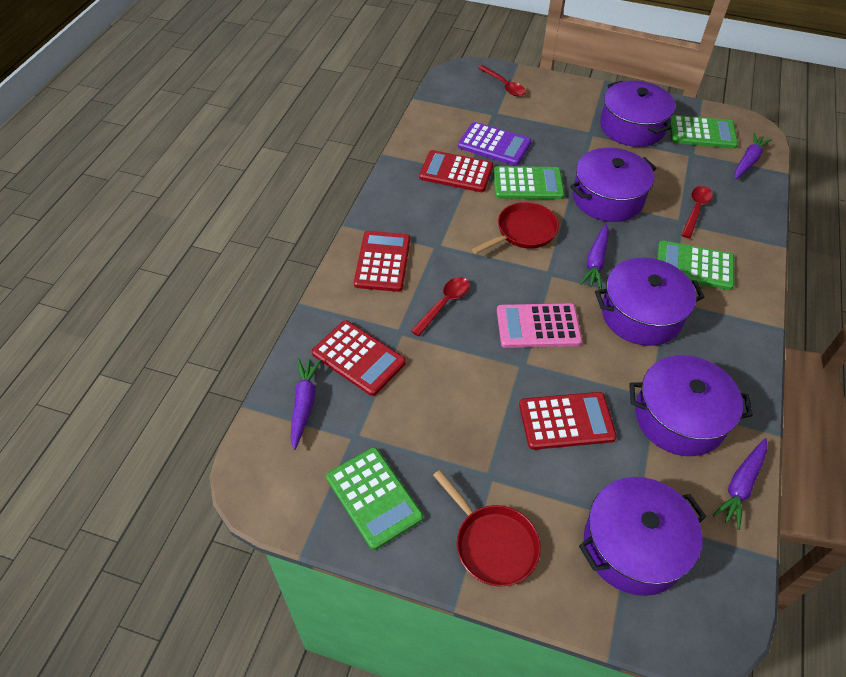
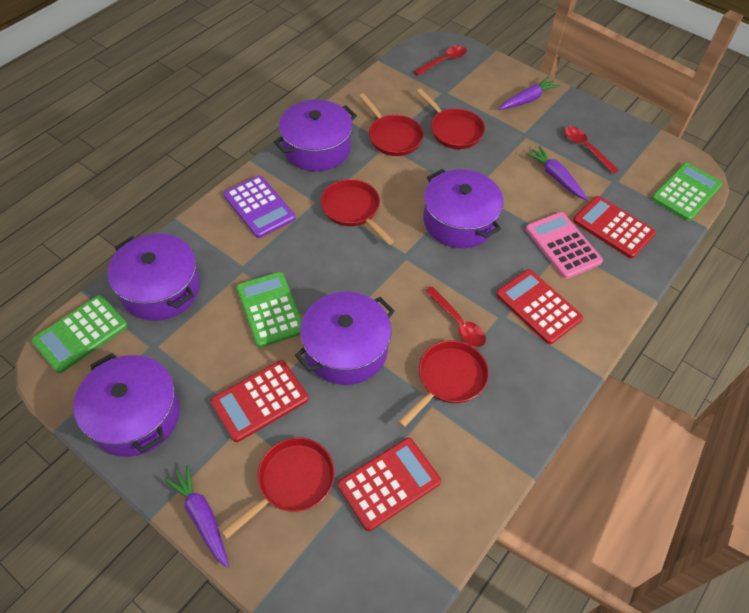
green calculator: [326,447,423,550] [493,166,565,199] [657,241,734,290] [669,115,738,149] = 4 -> [31,295,128,373] [236,272,302,347] [651,163,722,221] = 3
purple carrot: [290,358,321,450] [580,224,609,290] [713,438,768,530] [734,133,772,180] = 4 -> [164,465,229,568] [499,77,560,110] [526,146,588,200] = 3
red pan: [433,470,541,586] [472,202,559,254] = 2 -> [221,437,335,539] [321,179,394,245] [359,93,424,156] [398,340,489,427] [416,88,485,149] = 5

